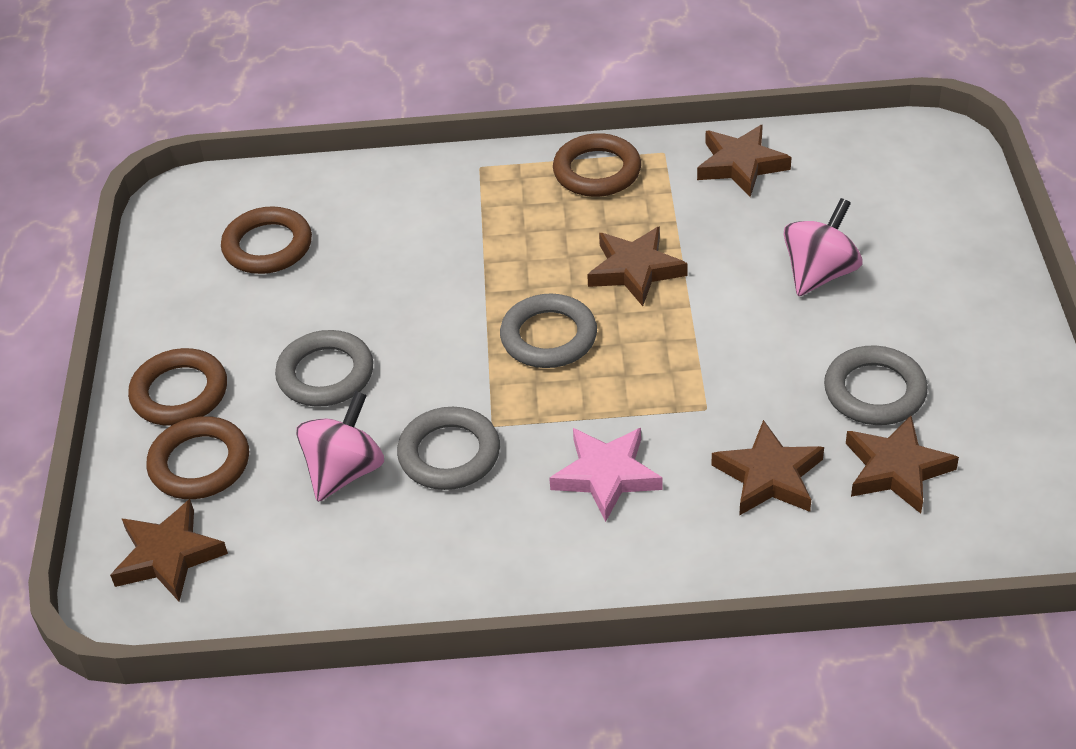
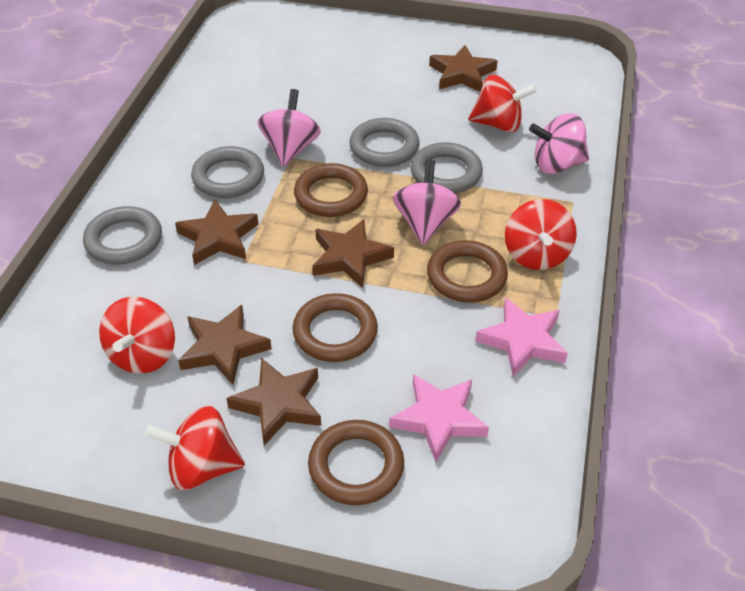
pink spinning top: [296,391,384,502] [783,198,862,296] = 2 -> [258,89,321,167] [393,160,462,245] [529,113,589,174] = 3
pink star: [549,428,663,522] = 1 -> [389,374,489,462] [475,298,568,377] = 2
red spinning top: none = 0 -> [99,297,175,374] [145,406,245,490] [468,75,537,133] [505,199,577,270] = 4

